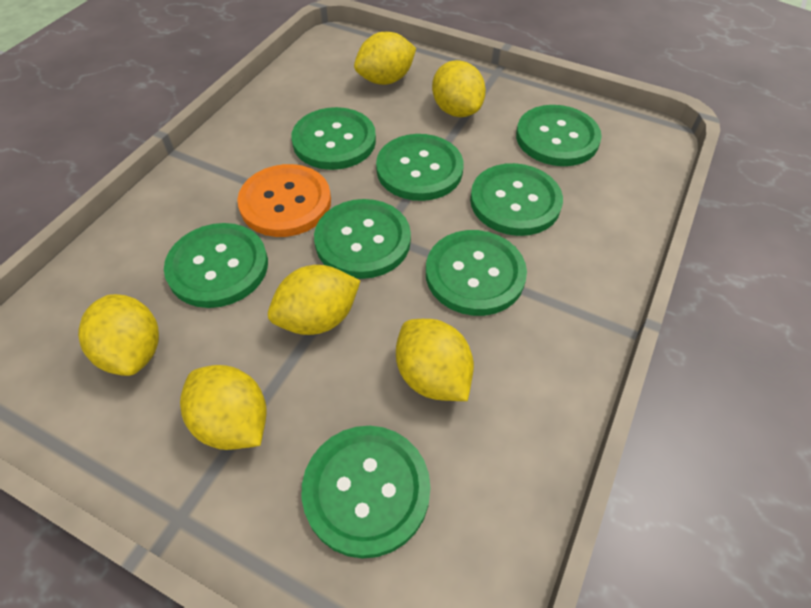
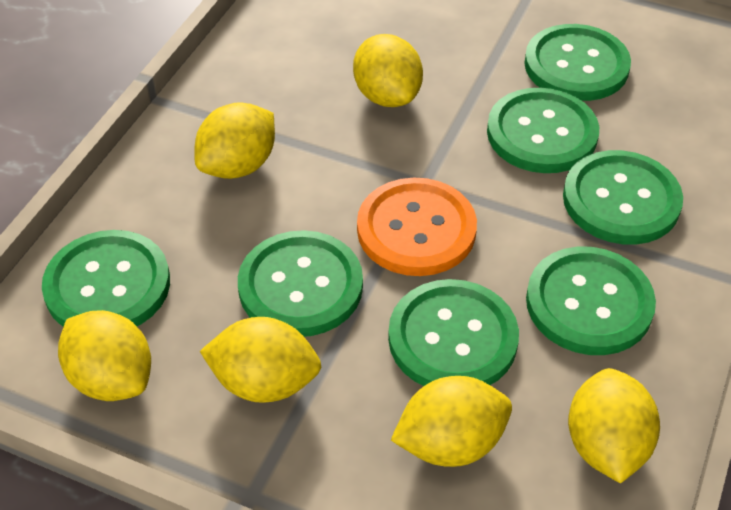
green button: [164,223,268,308] [291,107,376,170] [302,426,431,559] [314,199,411,279] [376,134,463,201] [426,230,527,316] [470,163,563,236] [516,105,602,166] = 8 -> [42,230,170,327] [238,230,363,337] [388,279,519,386] [487,88,599,173] [524,24,631,101] [526,247,656,355] [563,150,683,245] = 7

